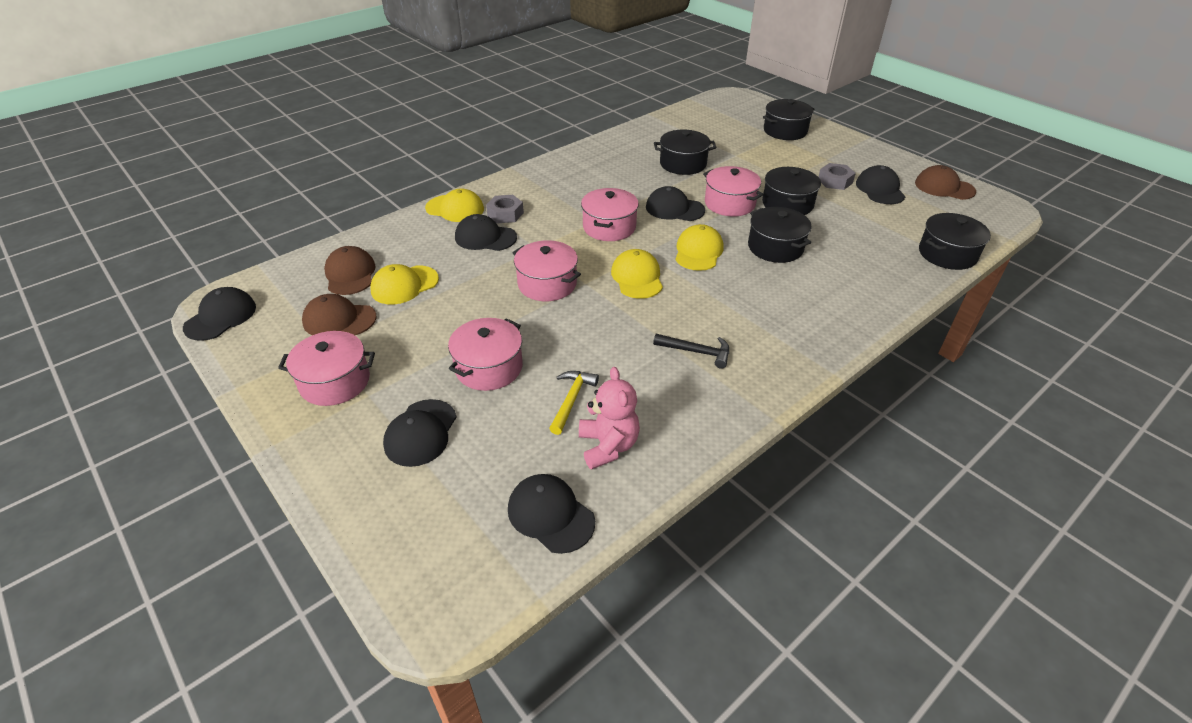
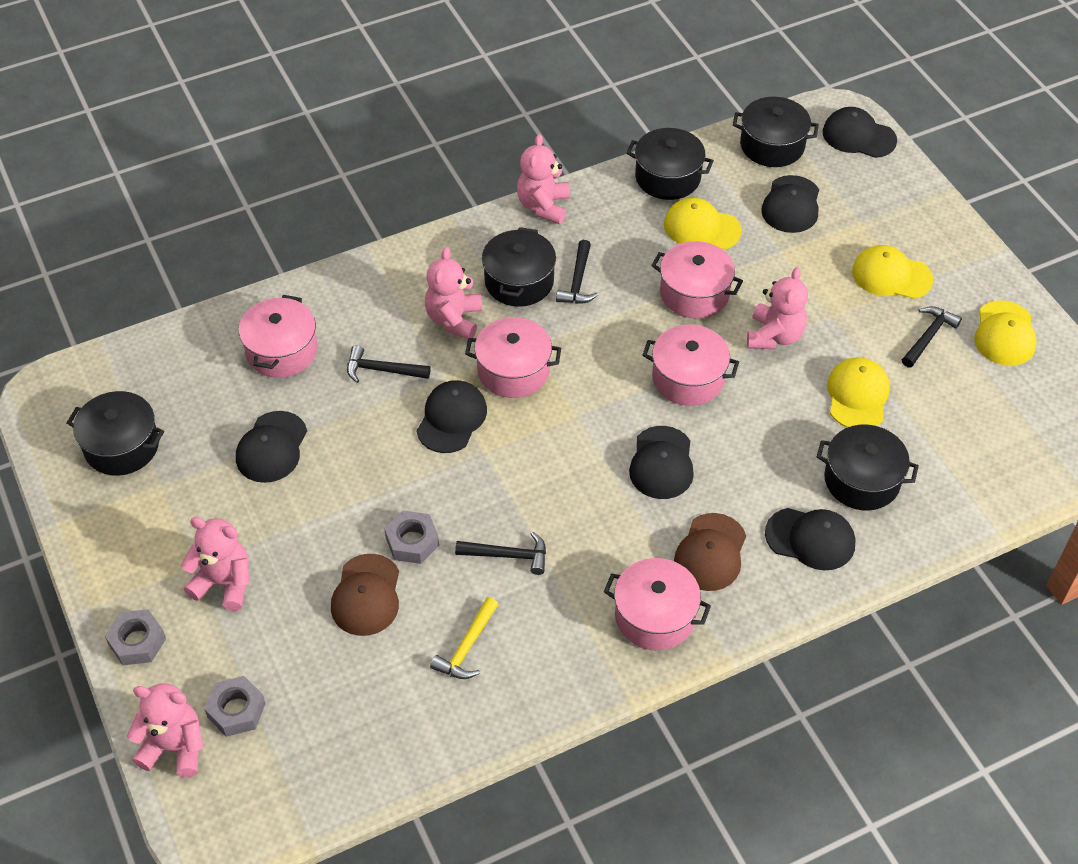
black hammer: [653,334,729,369] = 1 -> [347,345,430,383] [455,532,546,575] [556,240,598,304] [902,306,962,367] = 4
brown cap: [302,294,377,335] [324,246,376,295] [915,165,976,200] = 3 -> [331,554,399,636] [674,513,746,591] = 2
grey nut: [486,195,524,223] [819,163,856,190] = 2 -> [105,609,166,665] [204,676,266,737] [384,510,439,564] = 3
pink teddy bear: [579,367,640,470] = 1 -> [127,683,204,777] [181,517,250,611] [425,247,482,339] [517,134,570,224] [747,267,808,349] = 5

